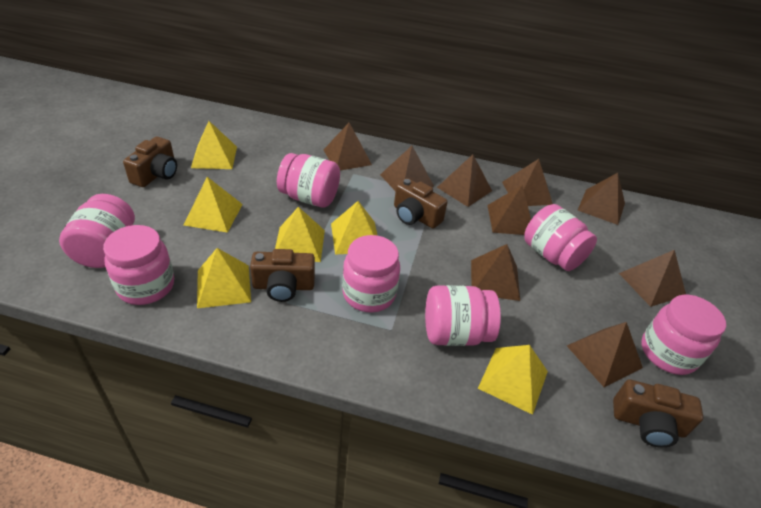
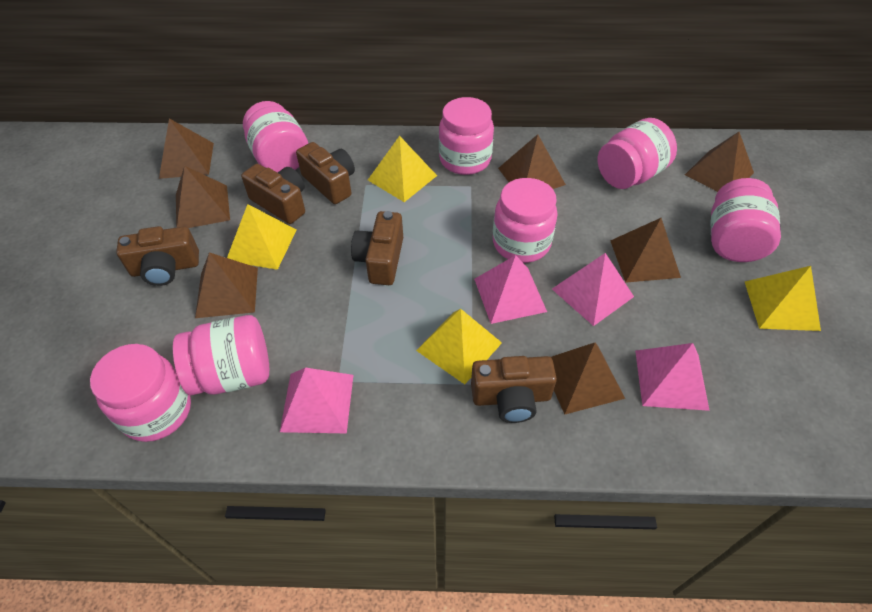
brown camera: [123,136,177,187] [250,249,315,302] [394,178,448,229] [613,379,703,447] = 4 -> [116,226,199,286] [241,164,305,224] [296,142,355,204] [351,211,403,285] [471,356,557,423] = 5
brown pyramid: [324,123,372,170] [380,146,434,191] [437,155,492,207] [471,244,520,301] [487,185,531,235] [502,159,553,206] [567,322,643,387] [578,173,625,225] [619,250,686,307] = 9 -> [159,118,214,179] [176,166,230,228] [195,252,258,318] [498,134,566,189] [551,343,625,414] [610,218,681,283] [685,132,754,192] = 7
pink pyramid: none = 0 -> [280,368,353,433] [474,255,547,324] [552,253,634,326] [635,343,710,411] = 4
yellow pyramid: [183,177,243,233] [191,121,237,169] [197,248,251,308] [275,207,325,262] [331,201,378,255] [478,345,548,415] = 6 -> [227,204,296,270] [368,136,437,202] [416,309,502,384] [745,266,821,331] = 4

